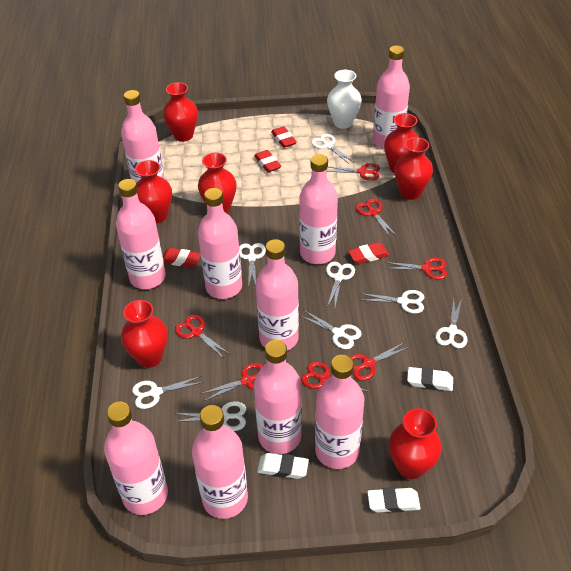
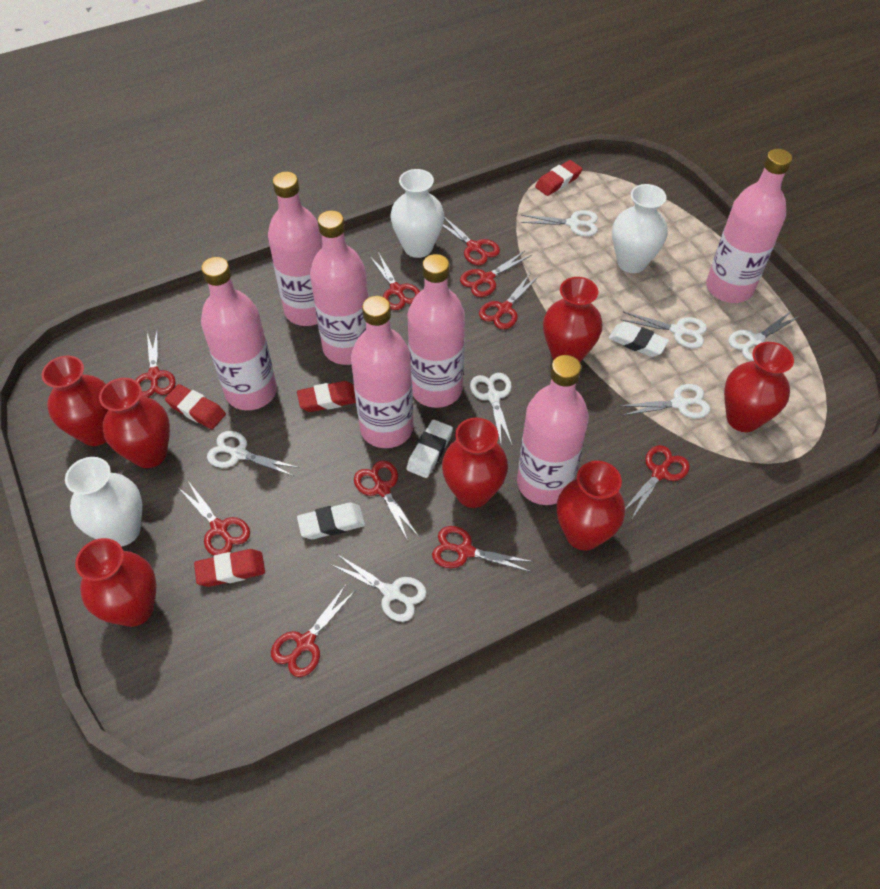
pink bottle: [104,402,168,515] [116,179,166,289] [121,90,165,183] [192,405,248,519] [198,188,242,299] [254,340,302,454] [256,239,299,351] [299,154,338,264] [315,355,364,469] [373,45,410,149] = 10 -> [201,257,277,410] [268,172,322,326] [310,211,369,365] [351,296,414,448] [407,254,465,408] [517,355,589,505] [706,149,792,303] = 7
red scissors: [175,315,231,358] [201,363,263,401] [301,362,370,398] [327,163,380,181] [350,342,410,381] [356,199,397,238] [384,258,447,280] = 7 -> [136,331,176,397] [180,481,250,556] [271,585,356,677] [354,460,419,541] [369,252,420,310] [432,526,534,572] [443,217,500,265] [460,251,532,297] [479,272,539,329] [625,445,690,520] = 10
white scissors: [132,376,204,409] [174,401,246,431] [239,243,266,288] [299,310,362,349] [311,134,354,164] [326,261,355,307] [360,290,424,313] [435,298,467,348] = 8 -> [207,431,299,476] [330,554,427,622] [470,373,512,445] [520,210,598,236] [619,384,710,418] [622,312,707,348] [729,311,800,361] = 7
white vase: [327,70,362,129] = 1 -> [65,457,142,546] [390,169,444,258] [612,184,668,273] = 3

